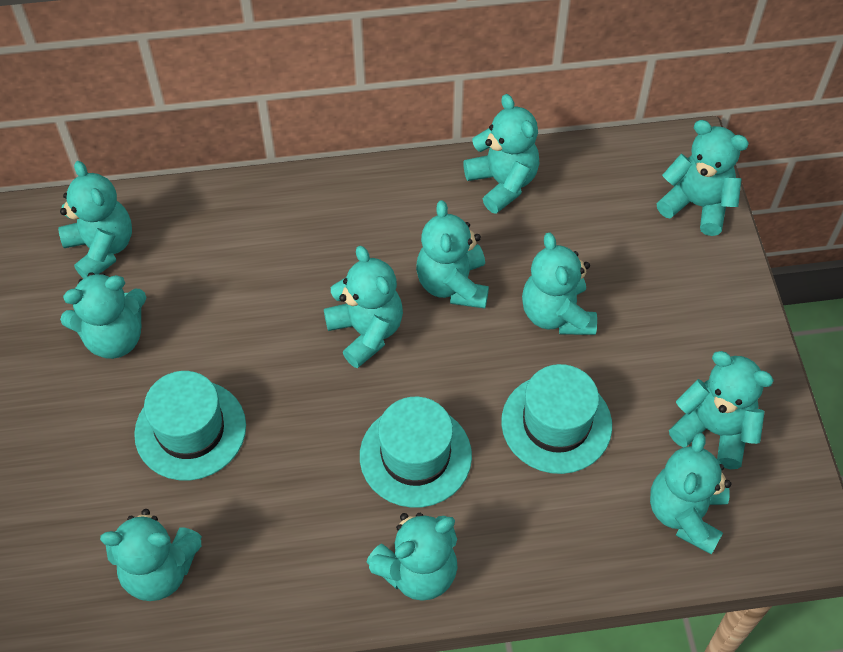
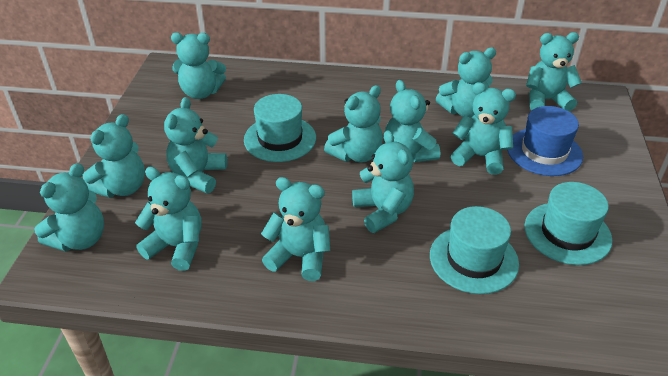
blue hat: none = 0 -> [507,106,583,176] = 1
turquoise teddy bear: [58,161,132,279] [60,272,147,359] [100,509,202,601] [324,246,403,368] [366,513,458,601] [416,200,489,309] [463,94,539,214] [522,233,597,335] [650,432,731,555] [657,120,749,236] [669,351,774,469] = 11 -> [34,163,104,251] [83,114,145,198] [135,167,201,271] [164,97,227,193] [171,32,226,99] [261,177,330,281] [324,85,383,162] [352,130,414,233] [385,80,440,162] [436,47,496,118] [451,82,516,175] [526,32,582,111] = 12

